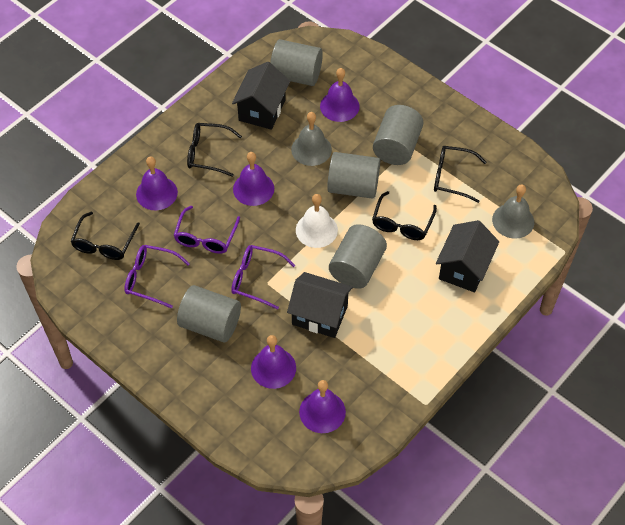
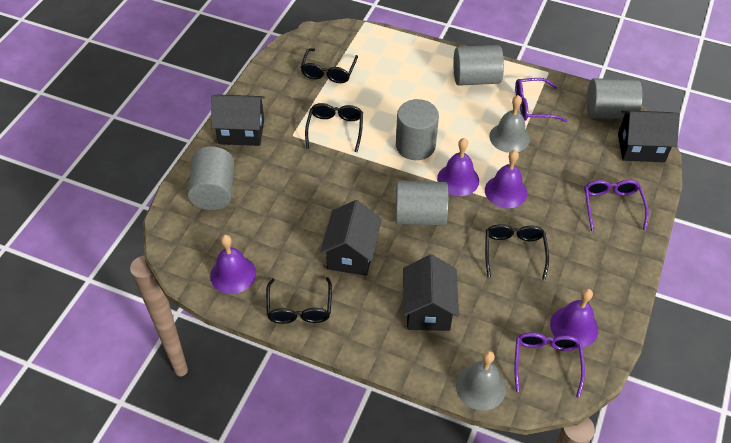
black house: [232,62,290,130] [287,272,353,338] [436,220,499,292] = 3 -> [211,95,265,146] [320,200,382,276] [403,254,459,331] [618,110,680,162] = 4
purple bell: [136,156,178,210] [233,152,274,206] [251,335,296,389] [299,380,346,433] [320,68,359,122] = 5 -> [210,234,256,294] [437,138,479,196] [485,150,527,208] [550,288,598,347] = 4
white bell: [296,194,338,248] = 1 -> none = 0

